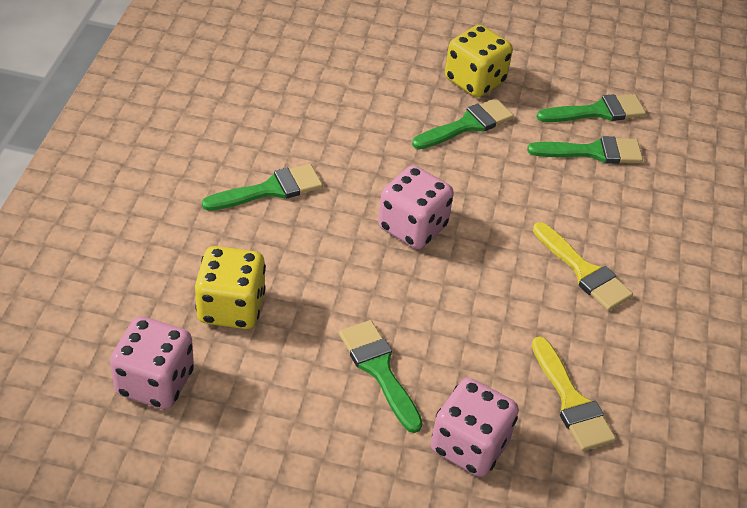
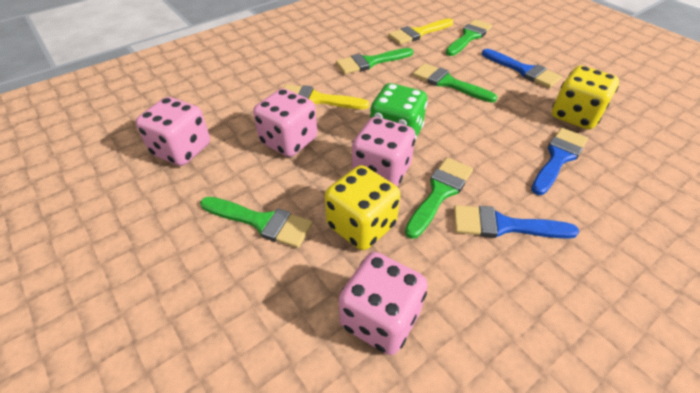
blue brush: none = 0 -> [454,205,579,239] [482,49,562,88] [531,128,588,195] = 3
green dice: none = 0 -> [370,83,427,141] = 1
pink dice: [110,316,194,409] [378,165,454,249] [431,378,519,477] = 3 -> [136,97,210,166] [253,88,317,157] [339,252,428,355] [352,117,415,186] = 4

